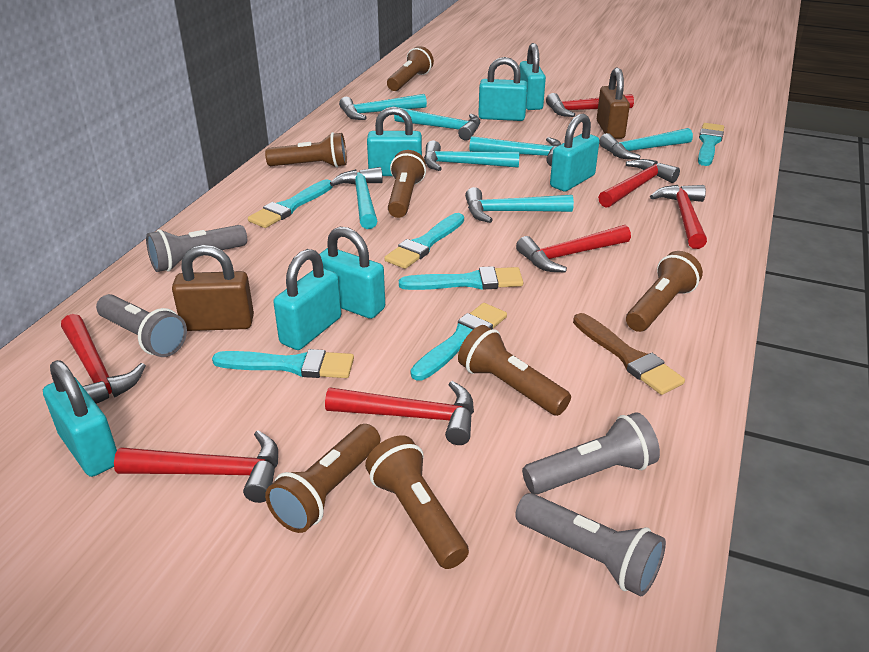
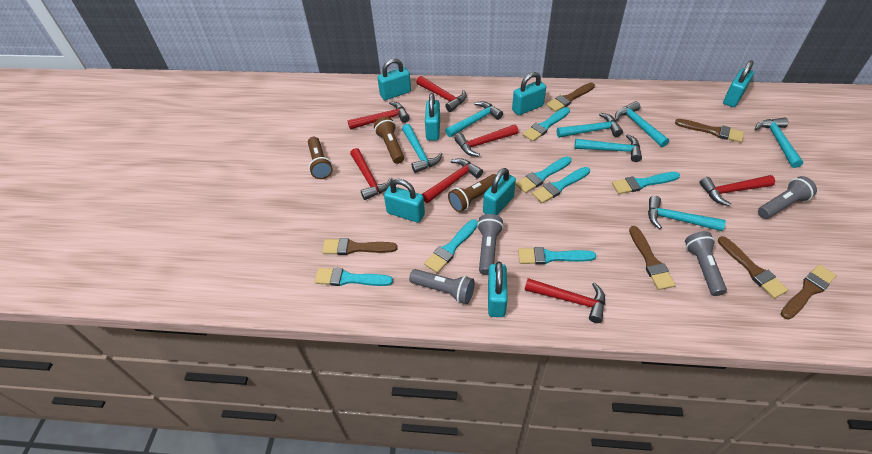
brown brush: [573,313,685,395] = 1 -> [322,238,398,255] [546,83,595,112] [629,226,675,290] [675,119,744,143] [718,236,788,299] [781,264,837,320] = 6
brown flashlight: [265,132,347,168] [265,424,381,533] [365,435,469,569] [387,46,434,91] [388,150,426,218] [458,325,571,416] [626,251,703,332] = 7 -> [308,137,333,179] [374,117,404,164] [448,174,496,212] = 3
brown padlock: [172,245,254,331] [597,68,630,139] = 2 -> none = 0
turquoise brush: [212,349,354,378] [248,180,333,228] [384,213,464,269] [399,266,523,290] [411,303,507,381] [698,123,724,166] = 6 -> [315,268,393,286] [424,219,478,273] [515,156,572,193] [518,247,596,265] [522,107,570,142] [532,167,590,203] [612,172,680,194] = 7

